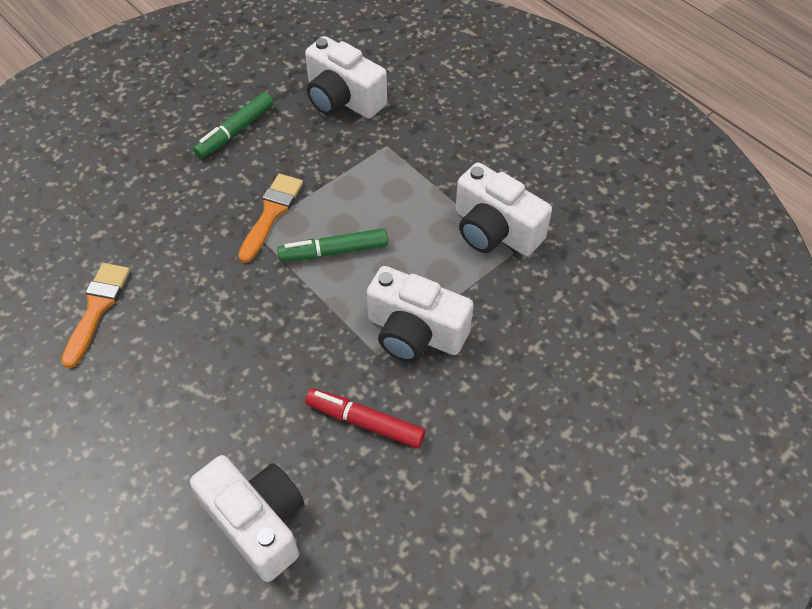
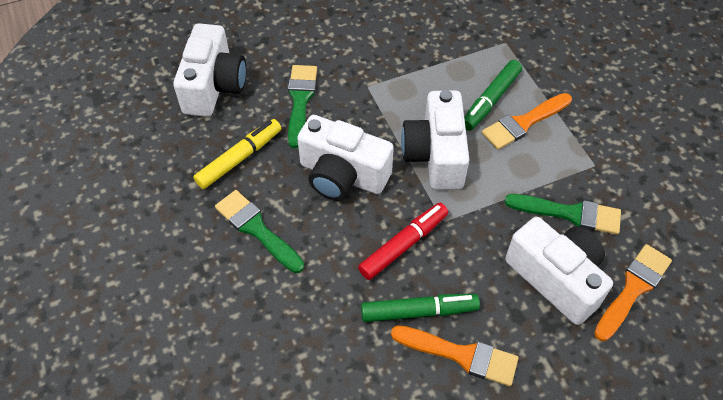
green brush: none = 0 -> [215,190,304,273] [288,65,317,148] [504,194,621,235] = 3
orange brush: [61,263,130,368] [238,174,303,263] = 2 -> [391,325,519,386] [482,93,572,150] [594,244,672,341] = 3
yellow marker: none = 0 -> [193,119,281,189] = 1

